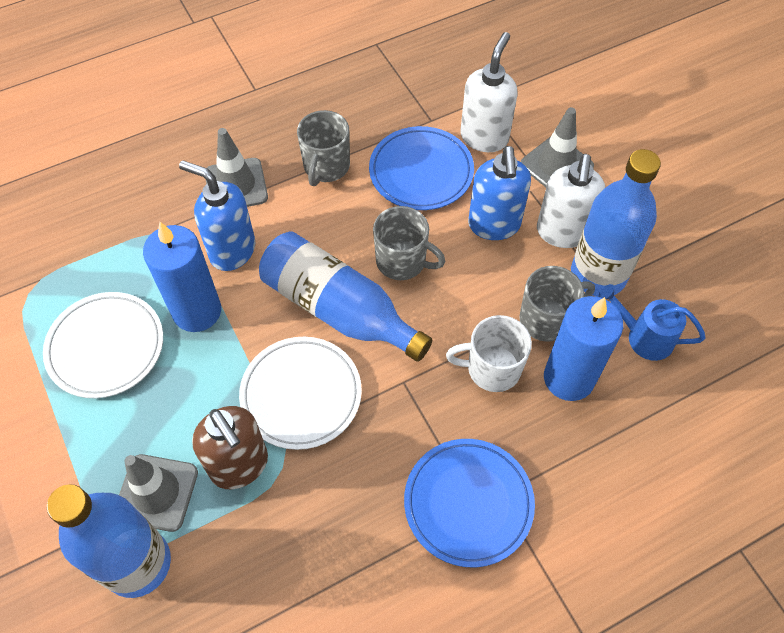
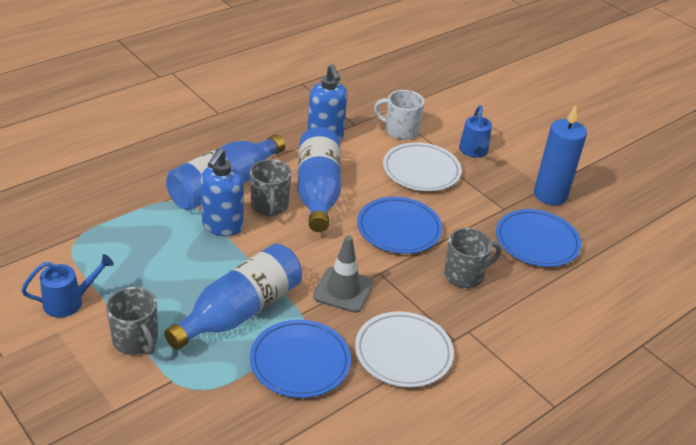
blue candle: [143,222,221,332] [544,296,623,401] = 2 -> [534,105,587,205] = 1
blue plate: [369,126,474,210] [404,439,535,567] = 2 -> [250,319,351,398] [357,197,442,254] [496,209,582,267] = 3
blue watering can: [599,284,706,361] = 1 -> [21,254,114,318] [459,105,492,157] = 2
brown soap dispenser: [192,406,268,489] = 1 -> none = 0
grey traffic cone: [119,454,198,532] [206,128,268,207] [521,107,594,187] = 3 -> [313,235,373,313] = 1
white soap dispenser: [460,32,518,152] [537,154,605,248] = 2 -> none = 0

